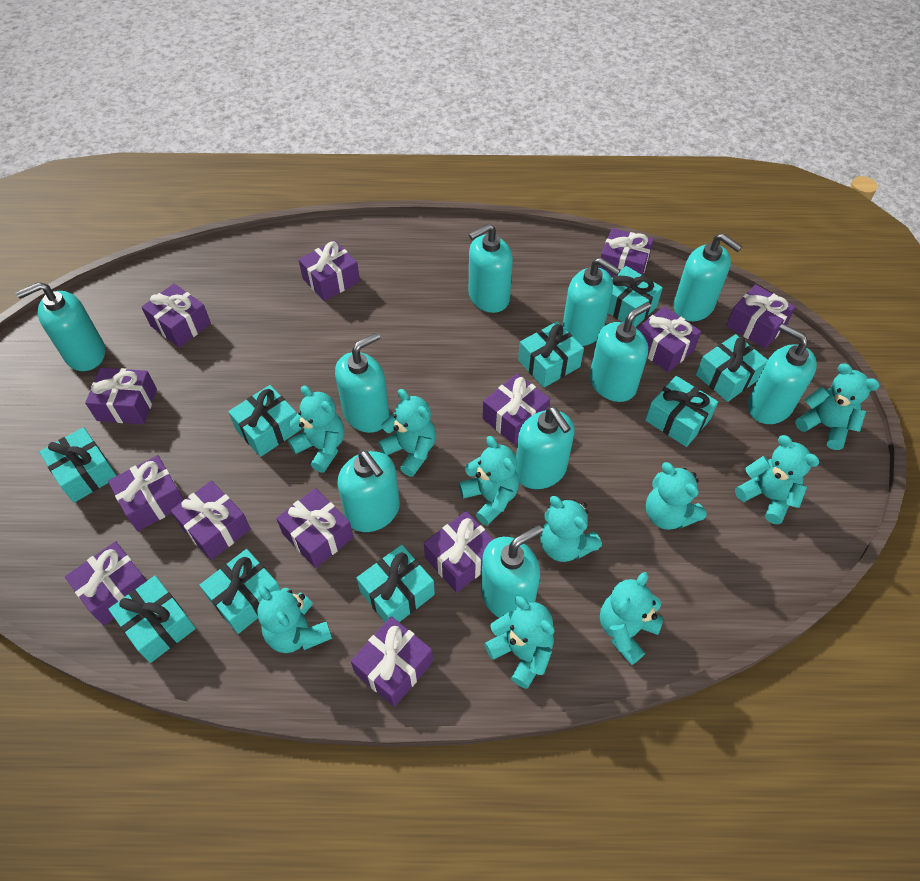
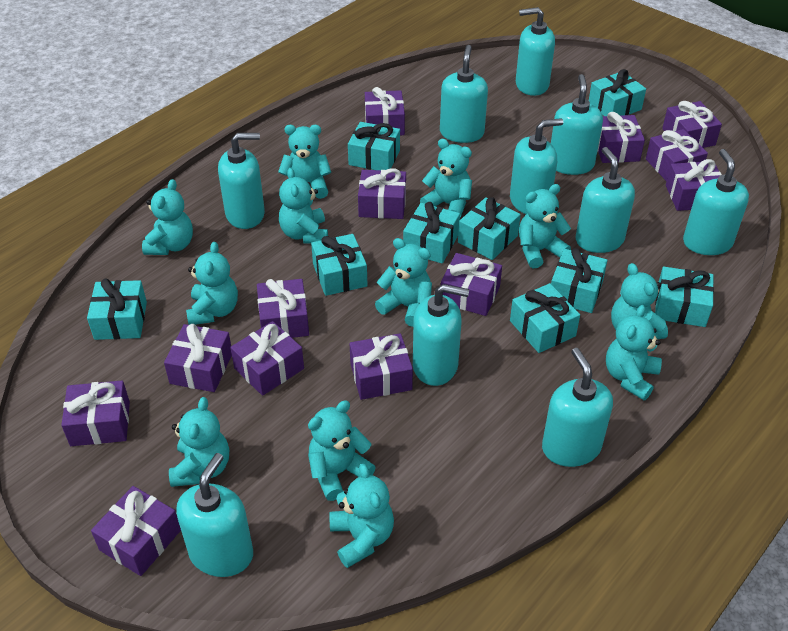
turquoise teddy bear: [257,586,332,653] [288,386,344,473] [378,389,436,477] [459,436,519,526] [484,596,554,689] [540,496,602,562] [600,572,664,665] [646,462,707,530] [735,435,820,524] [795,363,880,450] = 10 -> [142,179,193,255] [169,397,229,487] [186,242,238,325] [278,125,331,199] [279,168,328,244] [308,401,376,501] [330,464,394,568] [375,238,432,327] [420,139,472,218] [519,184,571,269] [606,305,662,400] [611,263,668,339] = 12

